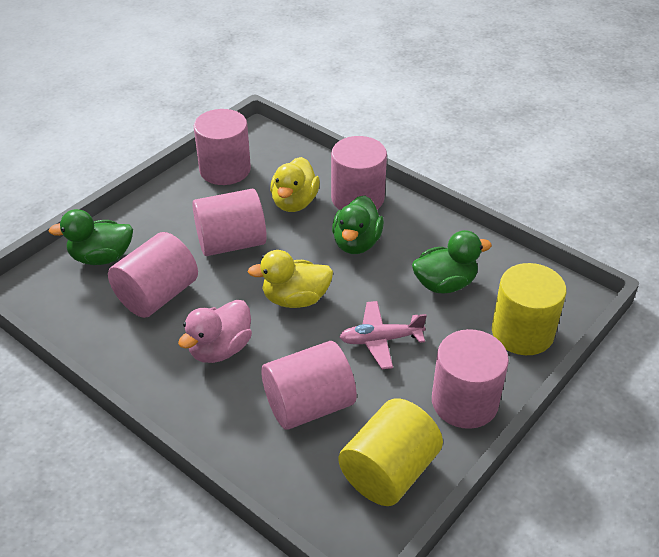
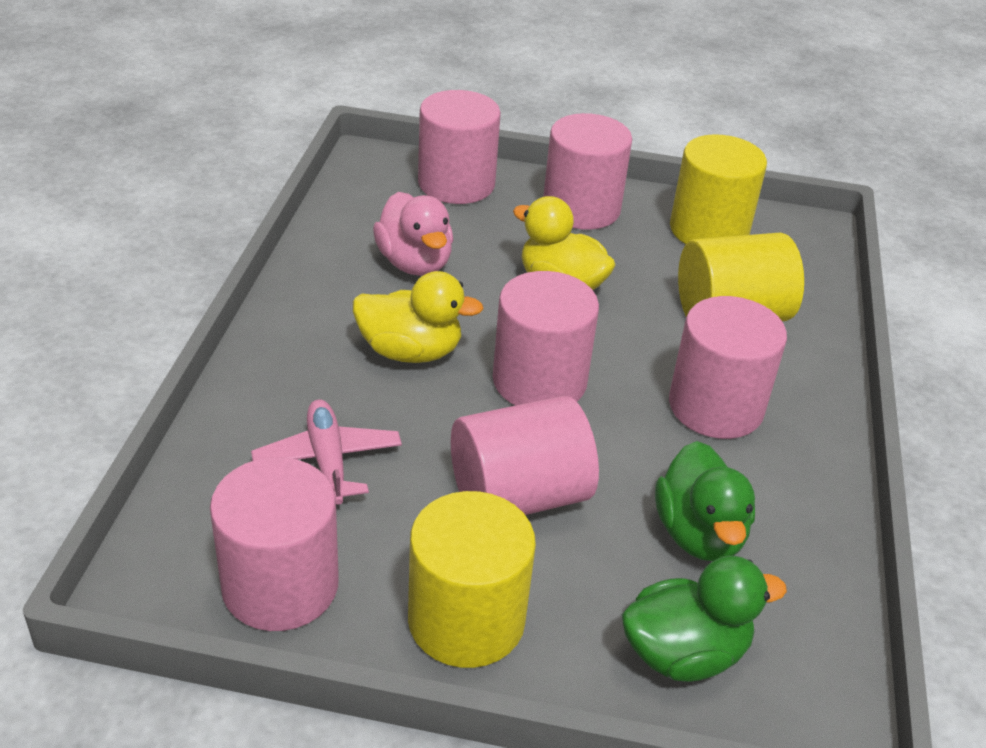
green duck: [48,209,133,265] [332,195,384,254] [412,230,492,293] = 3 -> [622,556,787,682] [655,441,755,561] = 2
yellow cylinder: [338,398,443,506] [492,263,567,355] = 2 -> [408,491,536,668] [670,134,767,244] [678,232,804,321] = 3

